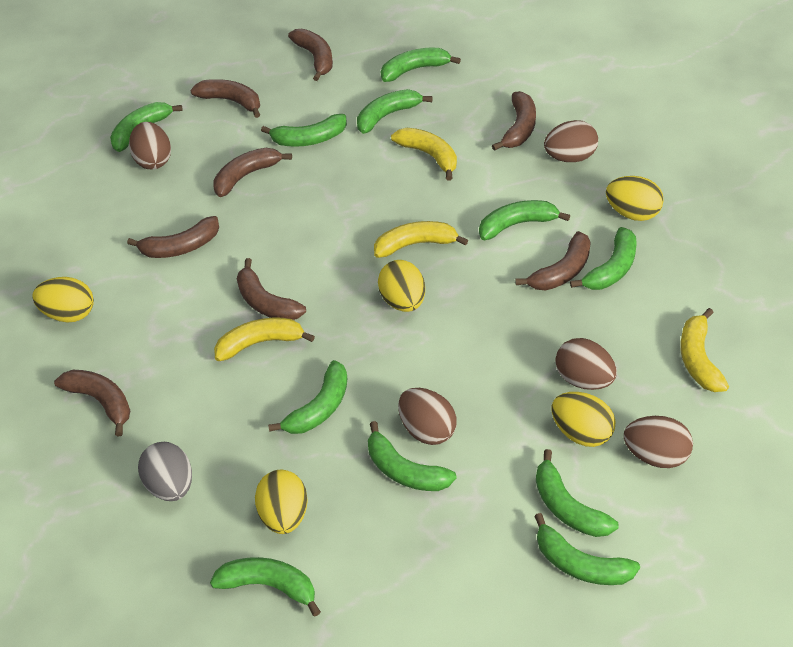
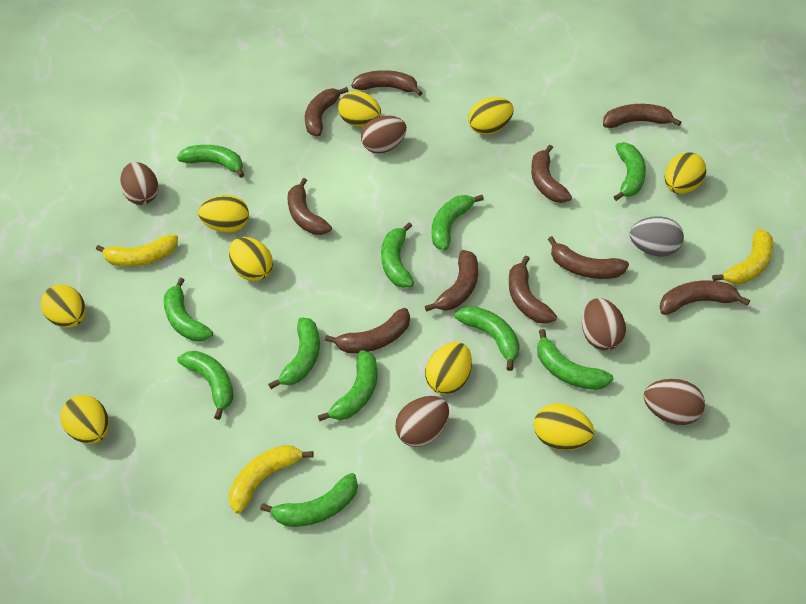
brown banana: [54,370,131,436] [127,216,219,258] [190,79,260,118] [213,148,292,197] [237,258,306,320] [288,29,333,81] [492,91,536,151] [515,231,591,291] = 8 -> [287,178,332,235] [305,87,348,136] [325,308,410,353] [351,70,423,96] [425,250,478,312] [509,256,557,324] [531,145,572,203] [548,236,629,279] [603,104,681,128] [660,281,750,315] = 10
yellow banana: [214,318,315,361] [374,221,468,258] [391,128,457,181] [680,308,729,392] = 4 -> [96,234,178,267] [229,445,314,514] [712,229,773,284] = 3
yellow egg: [32,277,94,322] [255,470,308,534] [378,260,425,312] [552,392,616,447] [606,176,664,221] = 5 -> [41,285,86,328] [60,395,109,444] [198,195,249,233] [229,237,273,281] [338,91,381,127] [425,342,472,395] [468,97,514,135] [534,403,594,450] [664,152,706,194] = 9

